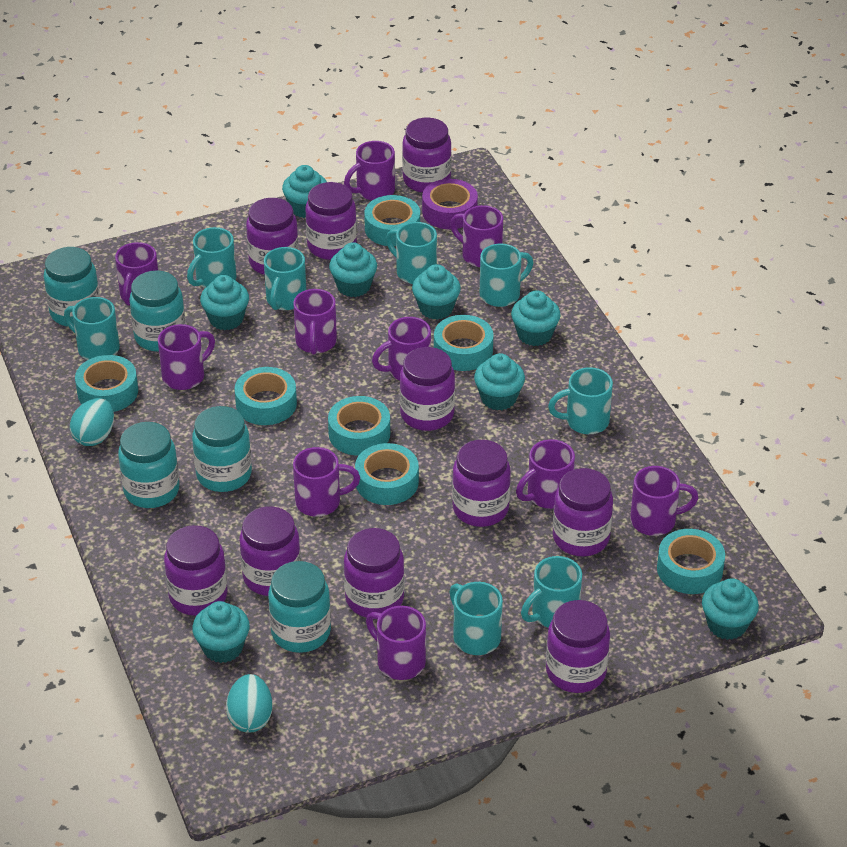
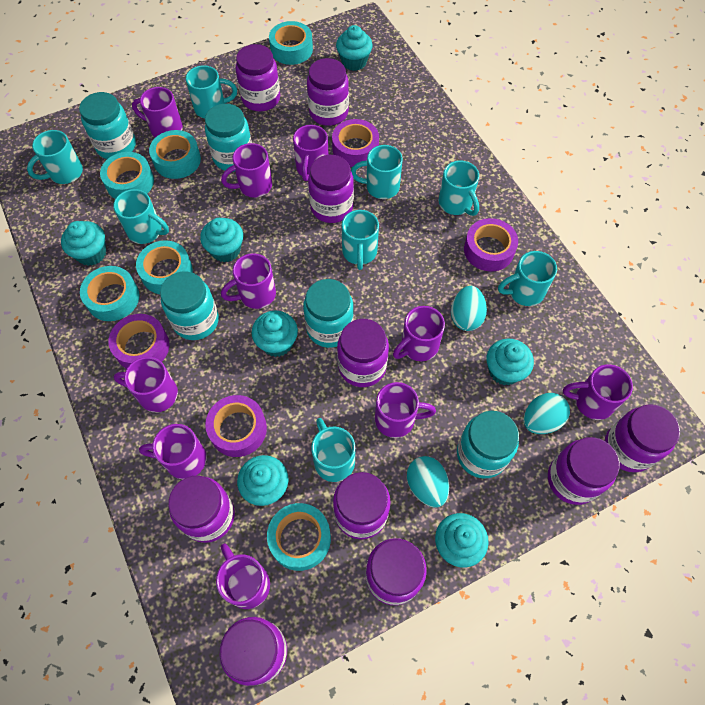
purple tape: [422,179,478,229] = 1 -> [108,314,169,369] [205,395,267,457] [332,119,379,167] [464,218,518,272] = 4
turquoise cupcake: [192,601,250,663] [200,275,249,330] [282,165,327,218] [329,242,377,297] [412,264,461,320] [474,353,525,410] [511,290,561,346] [702,578,759,640] = 8 -> [61,221,106,266] [200,218,243,262] [237,455,289,506] [252,311,298,357] [336,25,373,71] [435,513,489,568] [486,339,534,385] = 7
turquoise egg: [70,398,114,446] [226,674,273,733] = 2 -> [407,456,449,508] [451,286,487,331] [524,393,570,434] = 3
turquoise tape: [75,355,138,412] [235,367,297,425] [328,396,390,456] [355,443,419,505] [364,195,420,246] [434,315,493,371] [657,529,725,594] = 7 -> [80,266,139,321] [100,152,154,199] [136,240,193,294] [149,130,201,179] [267,503,331,571] [269,21,313,65] = 6

